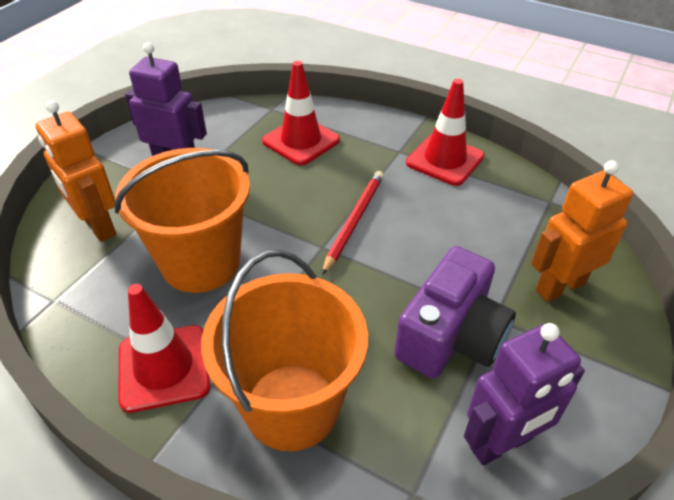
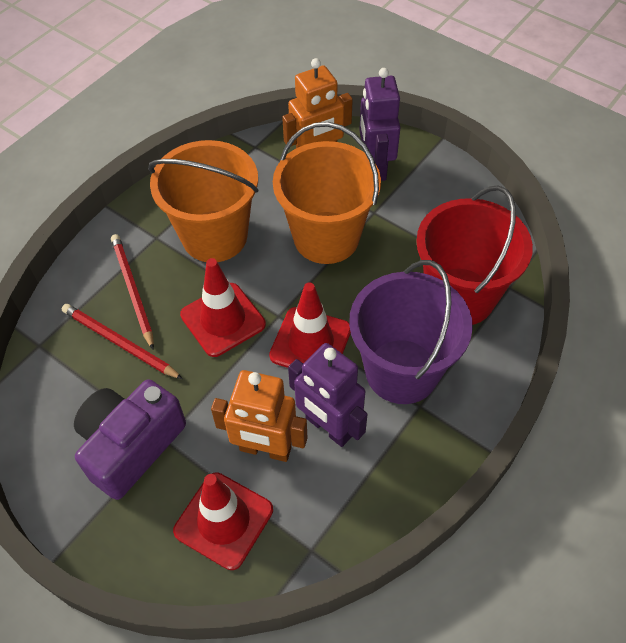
purple bucket: none = 0 -> [349,260,473,404] = 1
red bucket: none = 0 -> [416,185,533,325] = 1
red pencil: [322,171,384,275] = 1 -> [62,304,183,379] [111,234,154,350] = 2

